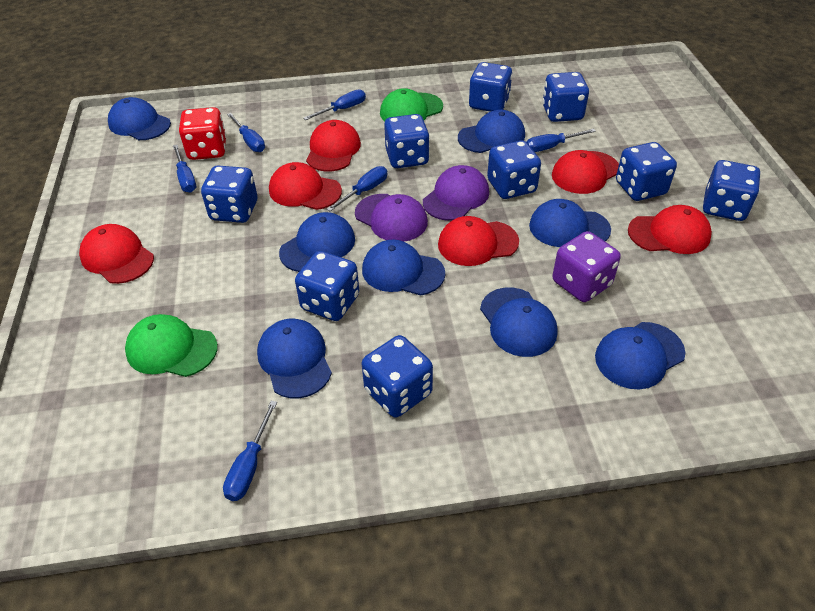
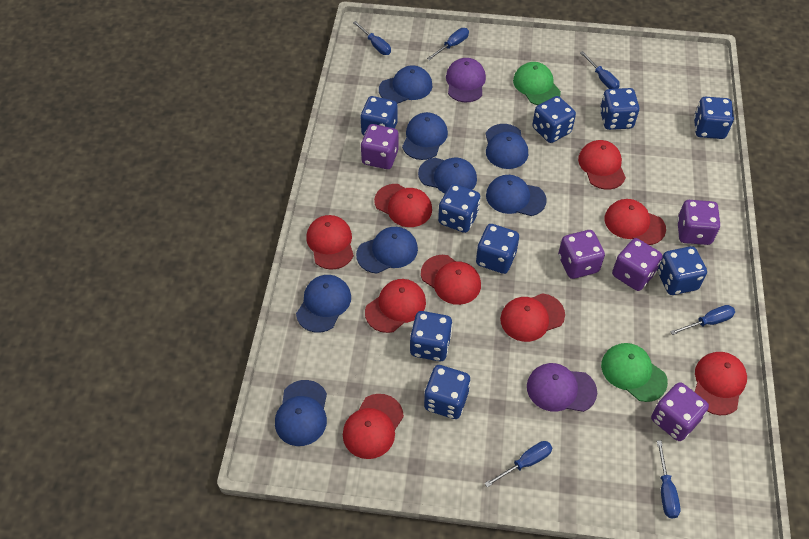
purple dice: [552,231,621,302] = 1 -> [361,124,399,169] [558,230,605,279] [612,238,662,291] [651,382,709,441] [677,200,720,245] = 5
red cap: [79,224,154,284] [269,162,342,210] [306,120,361,172] [438,216,519,266] [552,150,619,194] [628,205,712,254] = 6 -> [306,215,354,270] [343,394,404,459] [365,279,426,333] [374,184,432,227] [421,255,481,305] [500,293,565,342] [578,140,626,190] [605,199,666,245] [695,352,747,415] = 9
red dice: [179,107,226,160] = 1 -> none = 0

